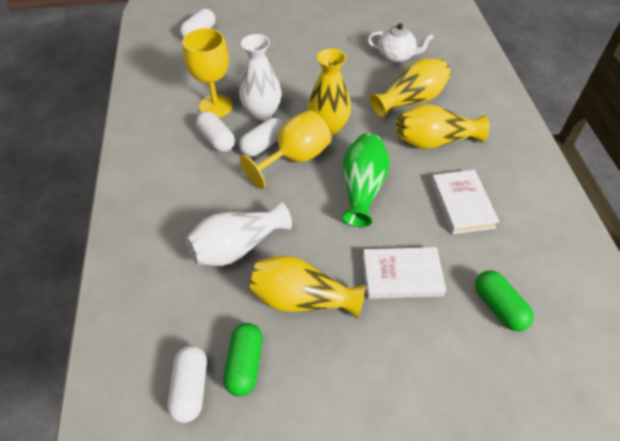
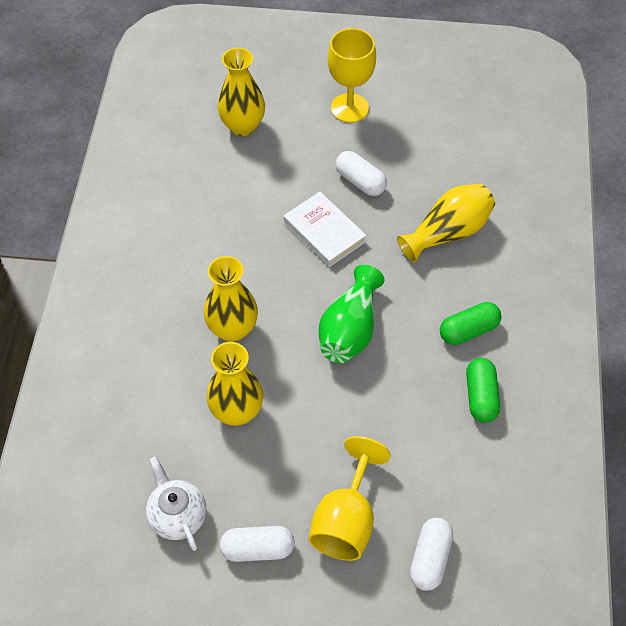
white book: [363,247,446,299] [431,170,499,234] = 2 -> [284,192,366,267] = 1
white capsule: [167,345,207,423] [180,9,216,38] [196,111,235,152] [239,118,284,157] = 4 -> [220,526,295,562] [335,151,387,196] [410,518,453,591] = 3
white vase: [186,201,292,266] [239,34,281,121] = 2 -> none = 0

